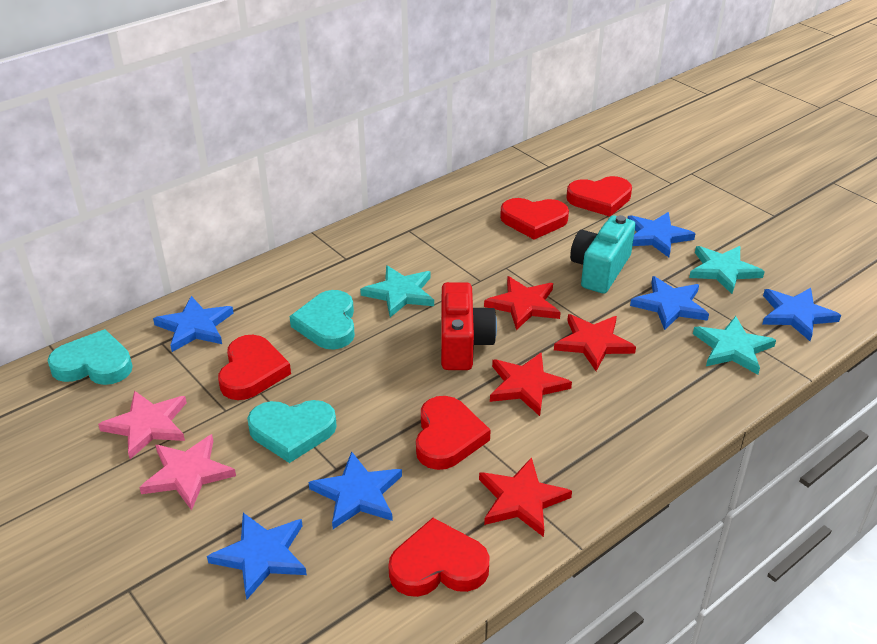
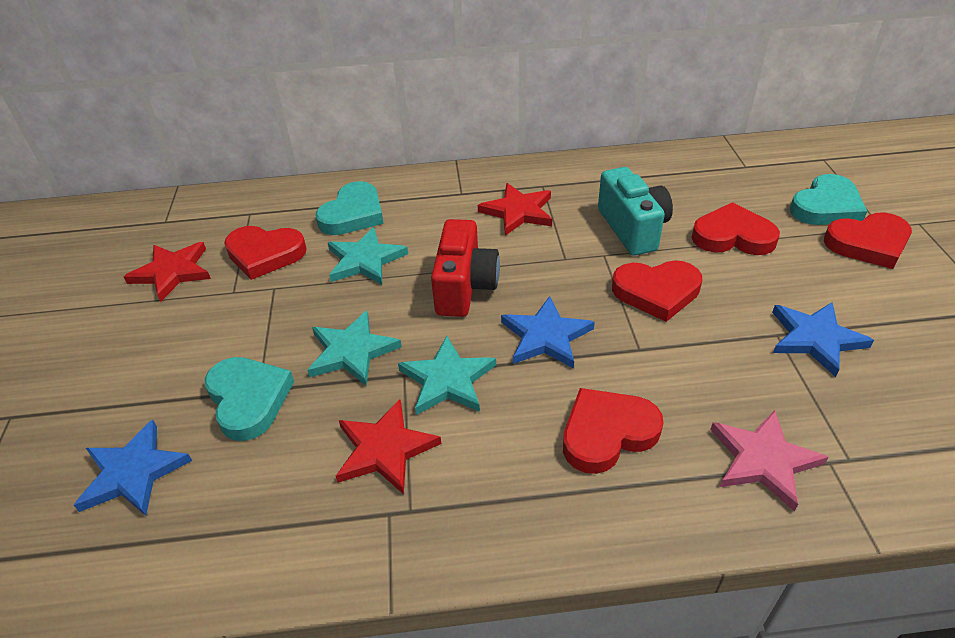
blue star: [153,296,233,352] [207,513,307,599] [309,451,402,529] [627,212,696,257] [630,276,709,330] [762,288,841,341] = 6 -> [74,420,192,516] [501,296,595,369] [772,302,874,377] = 3
pink star: [98,391,187,459] [139,434,236,511] = 2 -> [710,410,829,512] = 1
red star: [479,457,572,537] [484,276,561,330] [490,352,572,416] [554,314,636,371] = 4 -> [124,242,211,302] [336,399,441,494] [478,183,552,236] = 3

